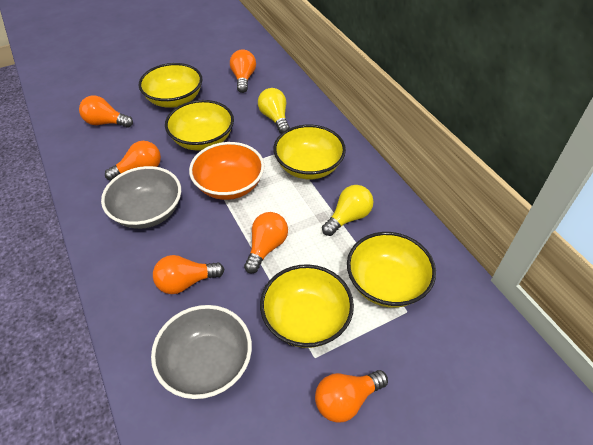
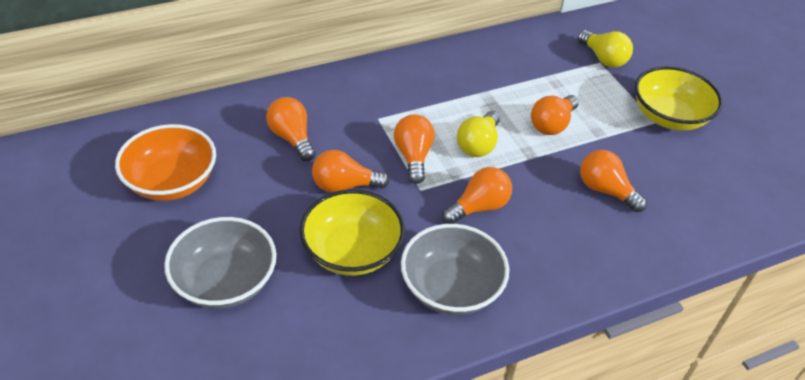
yellow bowl: [139,63,202,108] [165,100,234,151] [260,264,354,348] [273,125,346,179] [347,232,436,308] = 5 -> [299,189,405,276] [635,66,723,131] = 2

